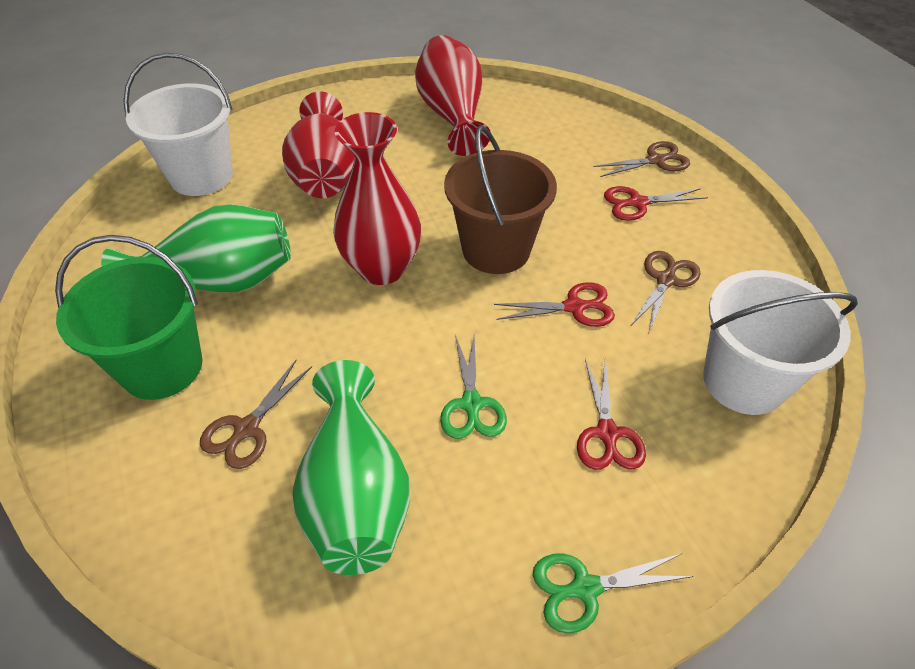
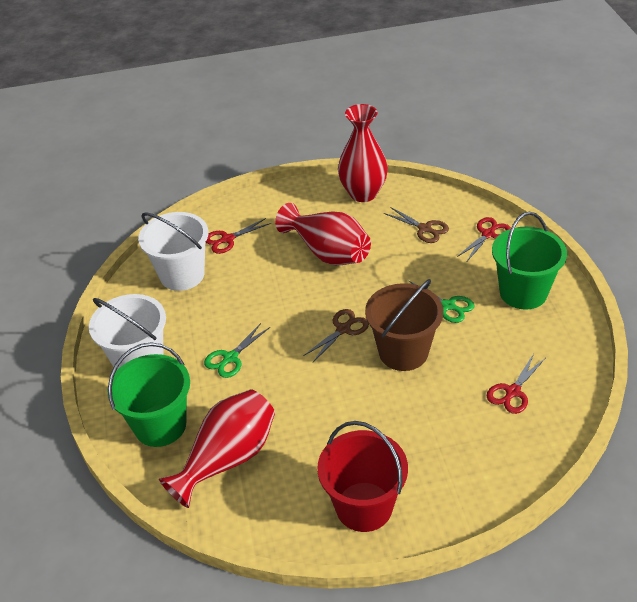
brown scissors: [200,360,312,469] [594,141,690,177] [631,251,700,332] = 3 -> [303,309,369,362] [383,207,449,243] = 2
green bucket: [55,235,203,400] = 1 -> [107,342,190,447] [492,212,567,310] = 2
green vase: [101,204,291,292] [293,360,410,575] = 2 -> none = 0
red bucket: none = 0 -> [317,421,408,532] = 1

